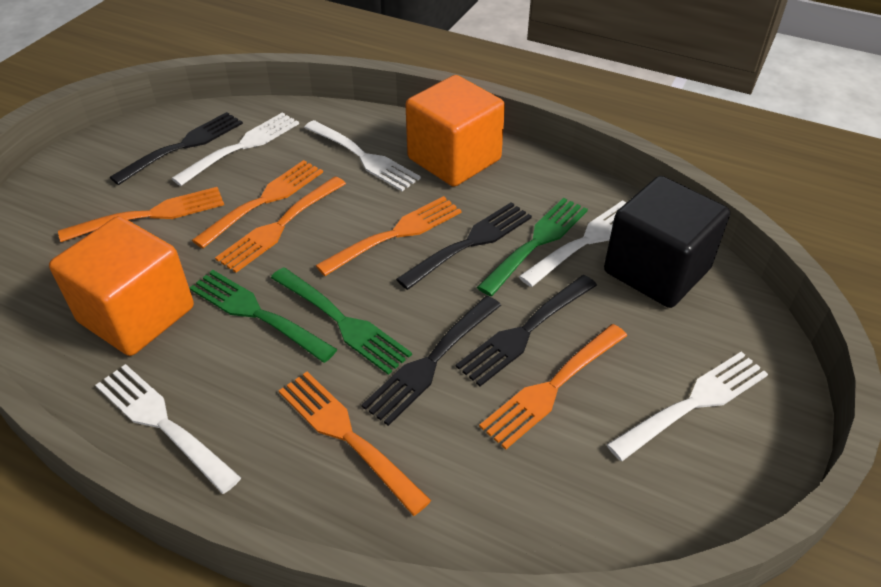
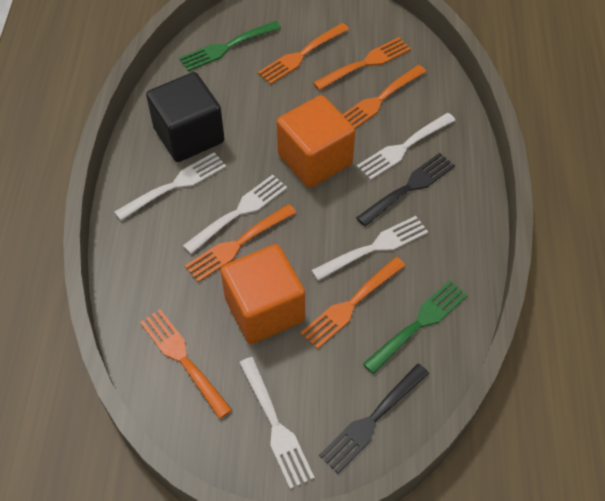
black fork: [110,112,243,185] [361,296,501,426] [396,202,532,290] [456,275,597,386] = 4 -> [319,364,429,473] [356,153,455,226] = 2
green fork: [190,270,337,363] [271,267,412,375] [477,198,588,296] = 3 -> [179,21,281,71] [363,280,468,374] = 2

